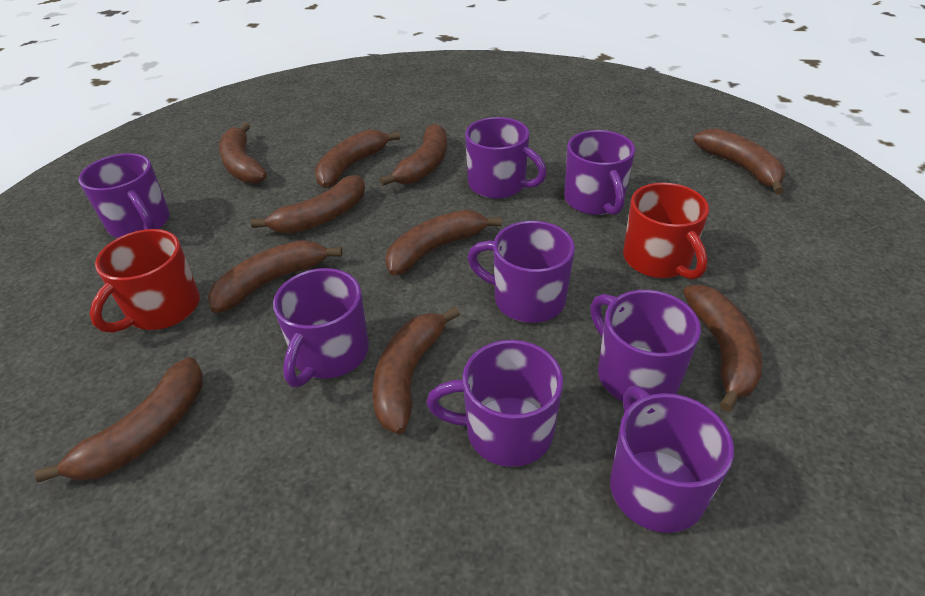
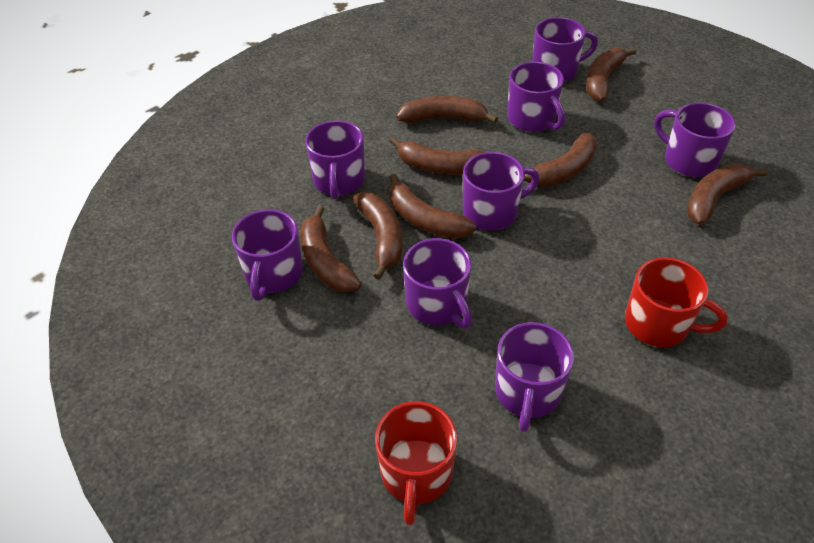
brown banana: [34,357,203,482] [208,240,342,313] [219,123,267,184] [251,175,365,234] [315,130,400,188] [373,307,460,434] [380,124,447,186] [385,210,502,275] [683,285,762,412] [693,128,785,194] = 10 -> [300,206,362,293] [353,192,402,280] [389,174,476,239] [390,137,485,175] [396,96,498,123] [524,132,597,187] [586,48,636,101] [687,164,767,225] = 8

